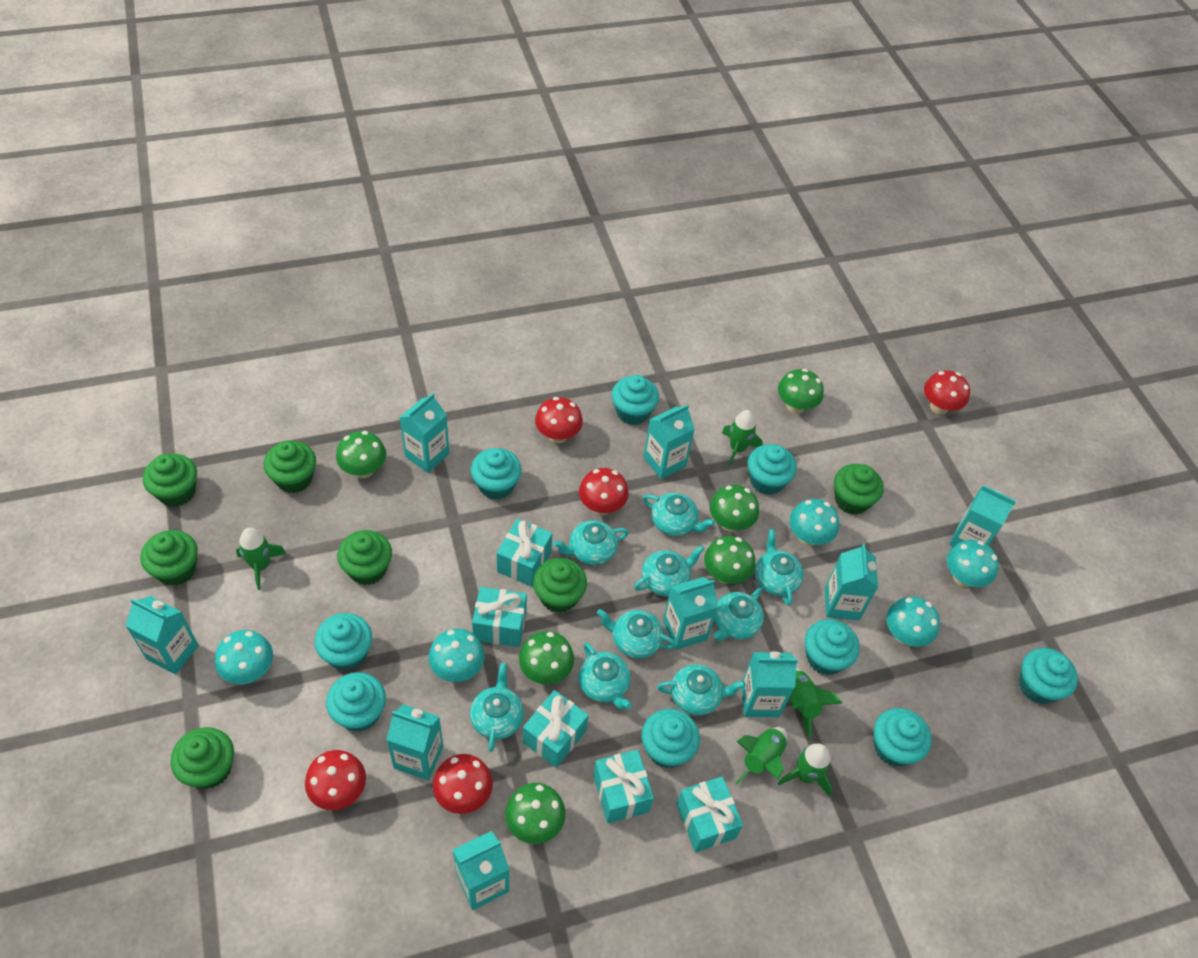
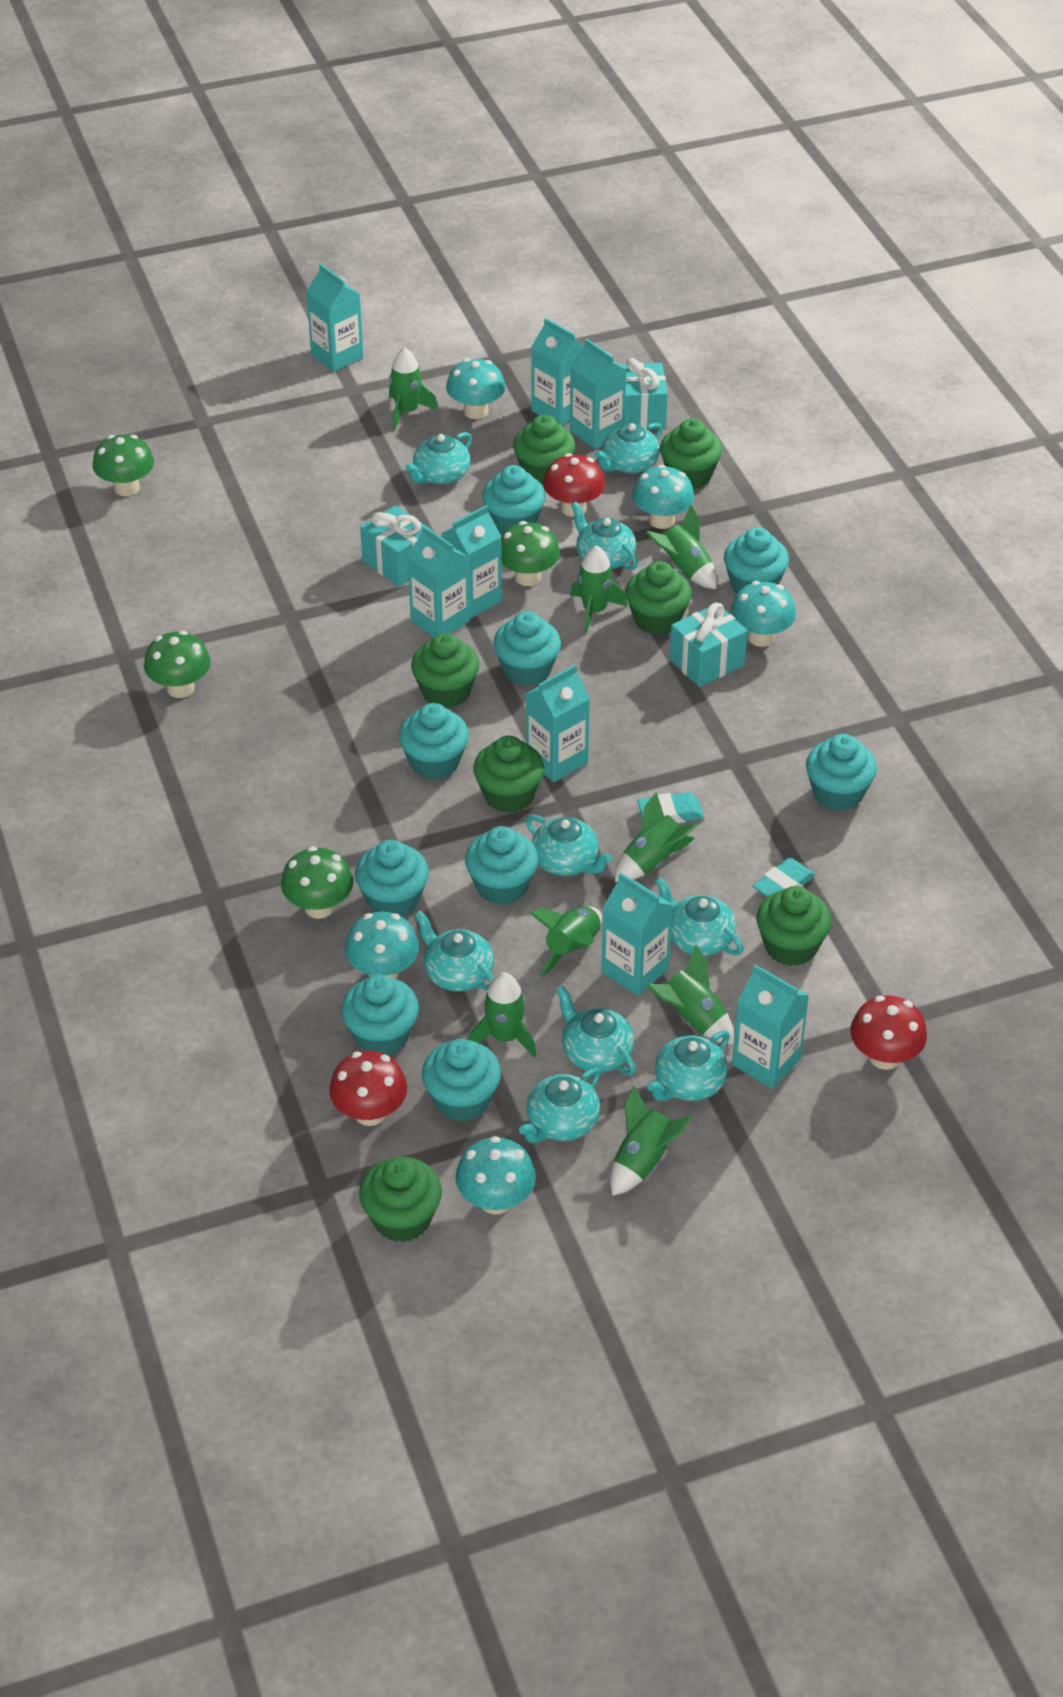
green mushroom: [336,431,386,478] [505,783,566,844] [519,631,574,685] [704,536,755,584] [710,485,759,532] [778,369,824,414] = 6 -> [93,434,154,496] [144,631,211,698] [281,846,353,919] [501,521,560,586] = 4
green rocket: [236,528,287,590] [722,410,763,467] [735,727,788,785] [778,744,832,796] [789,667,842,738] = 5 -> [389,347,438,430] [468,972,537,1058] [530,906,602,977] [570,546,627,633] [610,1086,693,1196] [615,791,698,882] [646,505,717,589] [647,944,734,1045] = 8
red mushroom: [305,750,366,810] [433,754,493,814] [535,397,583,443] [579,468,629,515] [924,370,970,415] = 5 -> [329,1051,407,1126] [543,453,605,517] [850,995,927,1070] = 3
turquoise carton: [125,596,199,675] [386,704,443,780] [400,393,449,473] [453,831,509,910] [644,404,695,479] [663,577,718,650] [741,651,798,717] [825,544,878,620] [949,485,1016,547] = 9 -> [306,264,363,372] [407,525,470,637] [441,505,502,618] [525,665,590,782] [531,318,585,425] [570,338,626,449] [601,873,673,996] [732,965,809,1089] = 8
turquoise eraser: none = 0 -> [637,792,704,823] [753,858,815,897] = 2
turquoise gift: [472,587,527,647] [497,518,552,587] [523,690,589,768] [593,750,654,823] [676,776,743,852] = 5 -> [360,505,433,587] [619,358,668,429] [670,603,748,687] = 3

